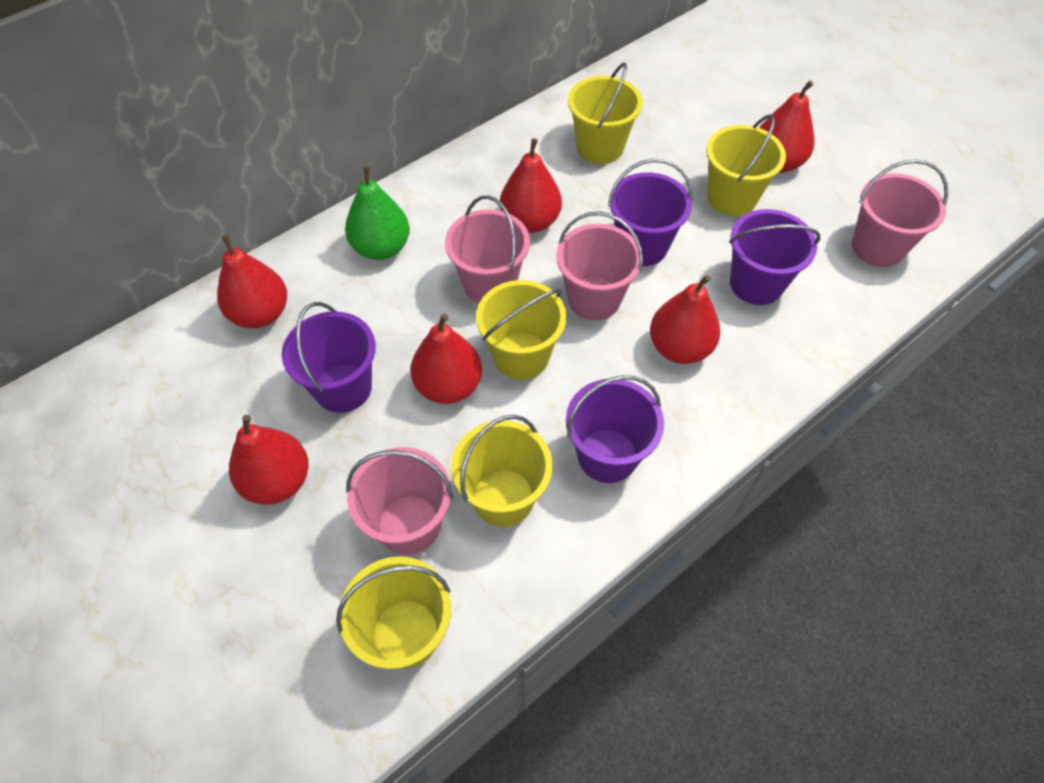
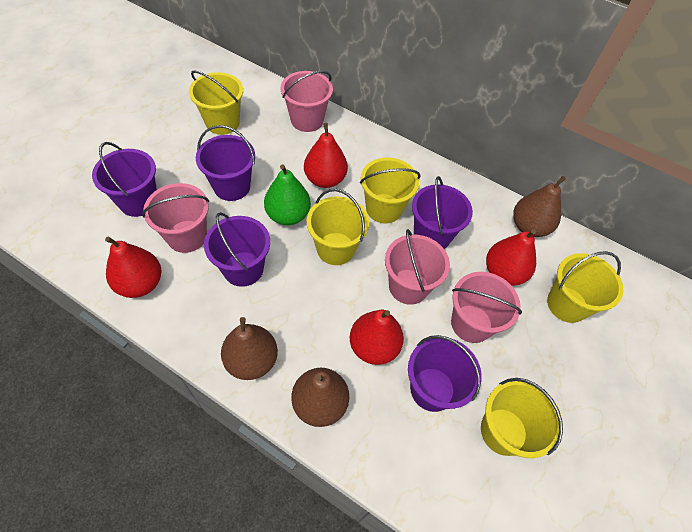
brown pear: none = 0 -> [221,317,278,380] [292,368,349,427] [513,176,566,237] = 3
purple bucket: [282,302,376,413] [566,375,664,483] [608,159,692,266] [729,209,820,305] = 4 -> [92,142,157,217] [196,125,255,201] [204,212,270,287] [408,335,482,412] [412,176,473,249] = 5
red pear: [217,235,287,328] [229,415,309,505] [410,314,482,404] [500,138,562,233] [650,275,720,364] [759,80,815,173] = 6 -> [105,237,161,298] [304,123,348,188] [350,309,404,365] [486,229,536,286] = 4

